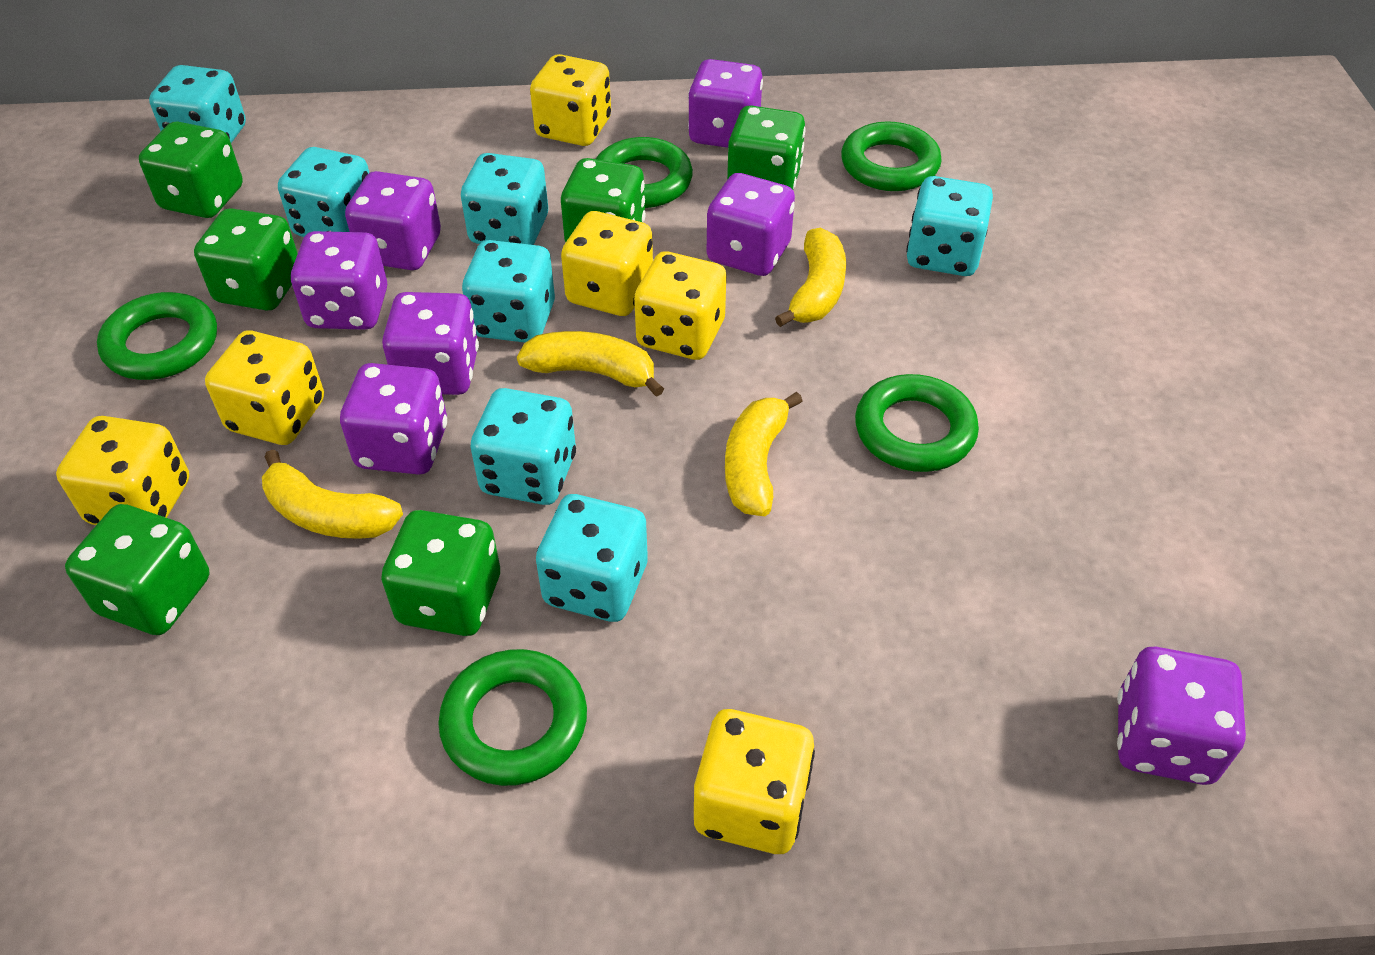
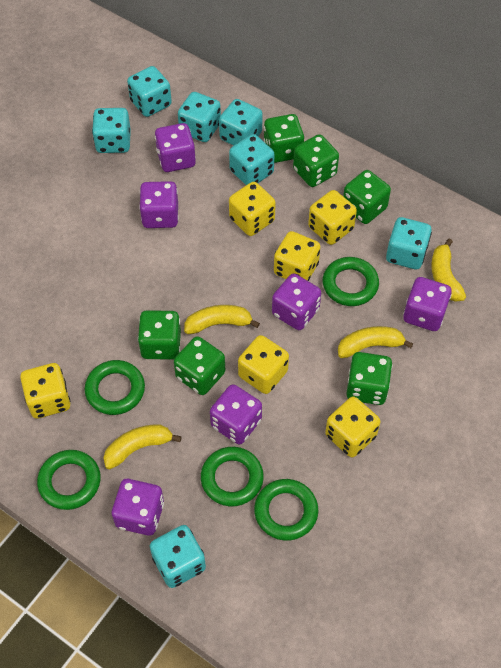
purple dice: [291,231,387,330] [340,363,447,475] [345,171,441,270] [382,292,479,395] [688,59,763,148] [707,173,795,276] [1117,647,1246,785] = 7 -> [112,479,164,536] [139,181,179,228] [155,123,196,172] [210,384,262,444] [272,274,321,330] [403,277,452,331] = 6

